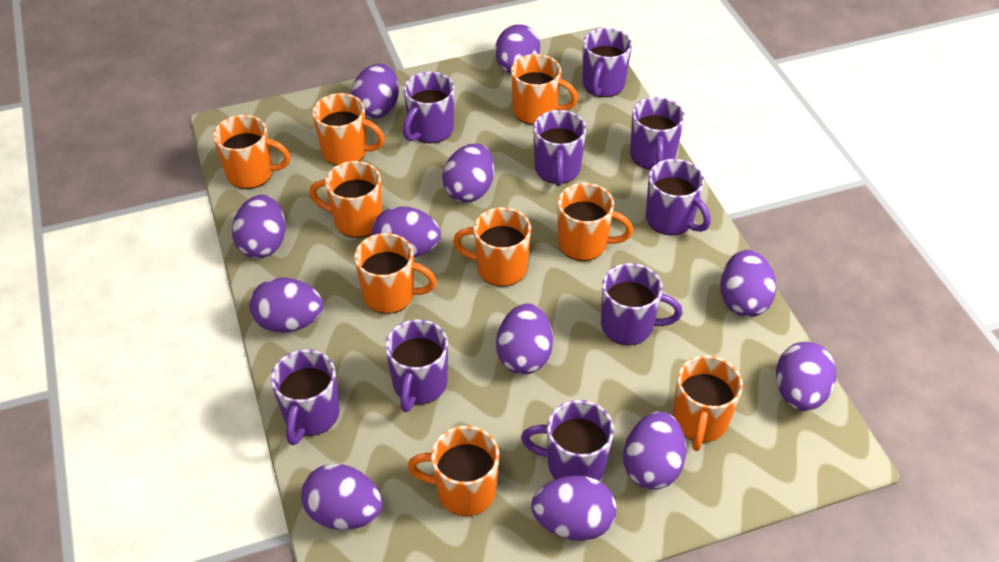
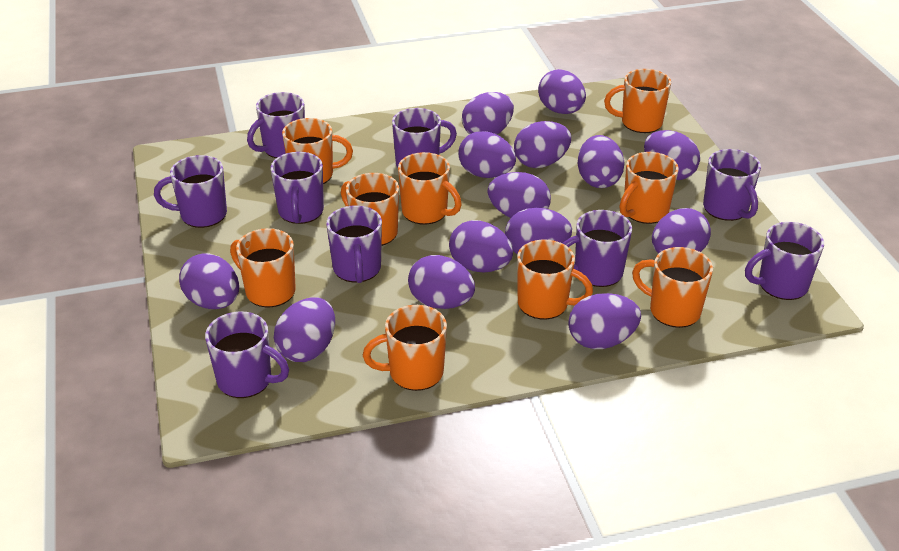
purple egg: [232,195,286,258] [249,278,323,333] [301,464,383,530] [351,64,399,119] [372,206,441,257] [442,143,494,203] [495,24,540,73] [496,303,553,374] [531,476,616,541] [623,412,686,490] [720,250,776,317] [776,342,836,411] = 12 -> [179,253,239,309] [274,297,335,362] [408,255,475,309] [449,220,513,273] [458,131,516,178] [462,92,514,135] [487,172,551,218] [505,208,572,254] [514,121,571,168] [538,69,586,114] [568,293,641,349] [578,135,625,188] [644,130,700,180] [652,208,711,254] = 14

